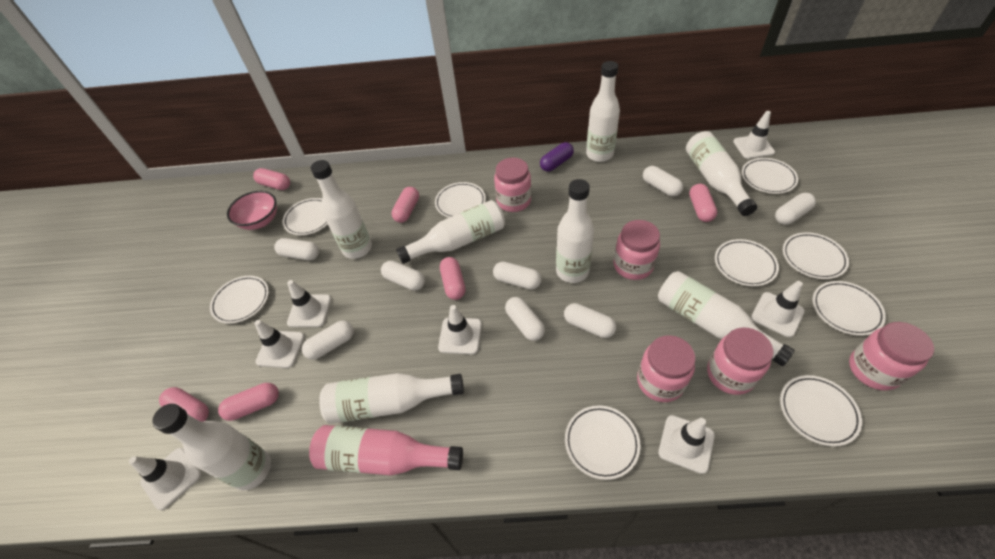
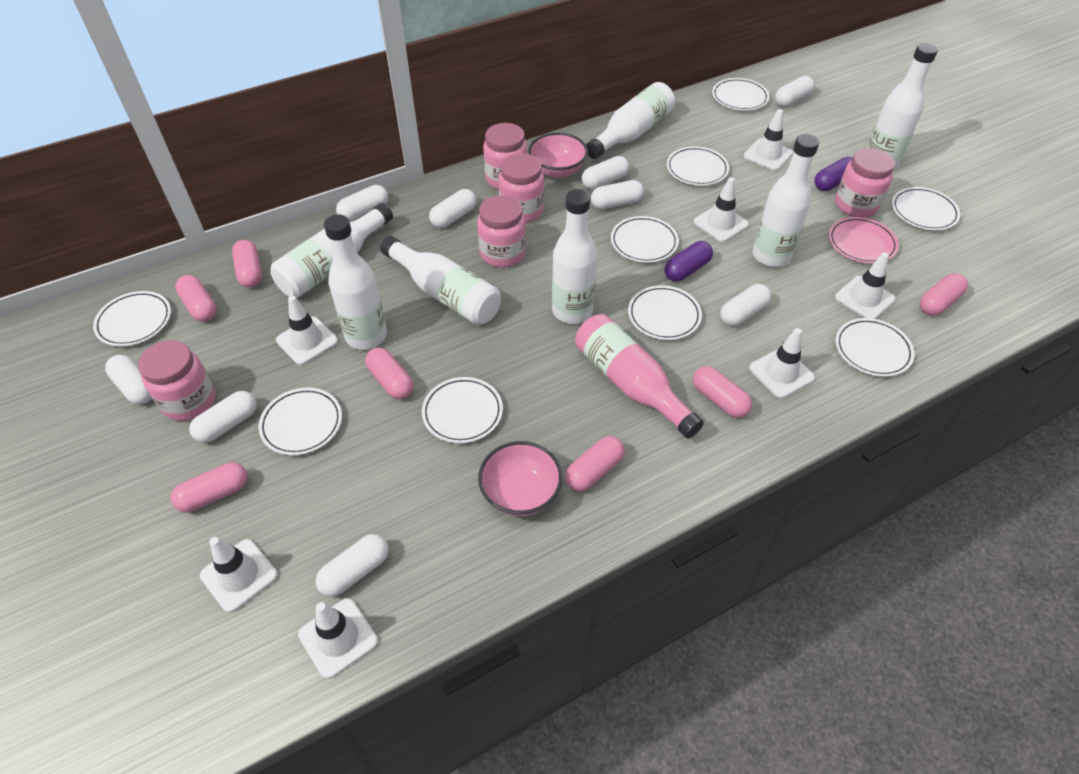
pink bowl: [227,191,277,230] = 1 -> [478,441,562,516] [528,133,588,178] = 2
pink capsule: [159,387,209,422] [218,383,279,421] [253,168,290,190] [391,187,419,223] [440,257,466,300] [689,184,717,222] = 6 -> [171,462,248,512] [175,275,217,322] [232,240,262,288] [365,347,413,399] [565,436,625,491] [693,366,752,418] [920,273,968,316] = 7
pink plate: none = 0 -> [829,217,899,264] = 1
purple capsule: [540,142,574,172] = 1 -> [665,241,713,282] [814,157,853,191] = 2
white bottle: [152,404,271,490] [311,160,372,259] [319,373,464,424] [396,200,505,264] [556,179,594,283] [586,61,620,162] [658,271,795,366] [686,131,757,216] = 8 -> [270,203,393,298] [324,214,387,350] [380,236,501,325] [552,189,597,324] [586,82,675,159] [753,134,819,267] [867,43,938,170] = 7
white capsule: [274,238,319,260] [302,321,354,360] [381,261,425,291] [493,262,542,290] [505,297,545,341] [564,303,616,338] [643,166,683,197] [775,193,816,225] = 8 -> [105,355,152,404] [189,391,257,443] [315,534,389,597] [336,185,388,221] [429,189,476,228] [582,156,629,189] [591,180,644,209] [720,284,771,326] [775,76,814,107] = 9

